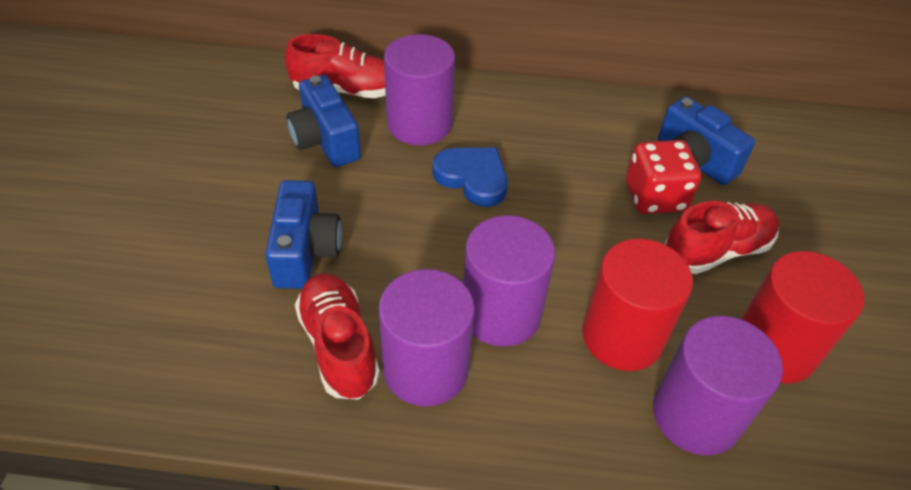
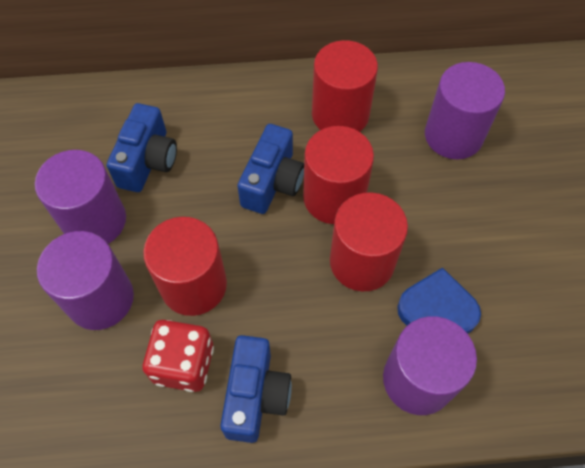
red cylinder: [582,239,693,371] [741,251,864,383] = 2 -> [143,217,227,316] [303,126,374,224] [312,40,378,132] [330,192,408,291] = 4
red shoe: [285,34,386,98] [295,273,380,400] [665,201,779,274] = 3 -> none = 0

